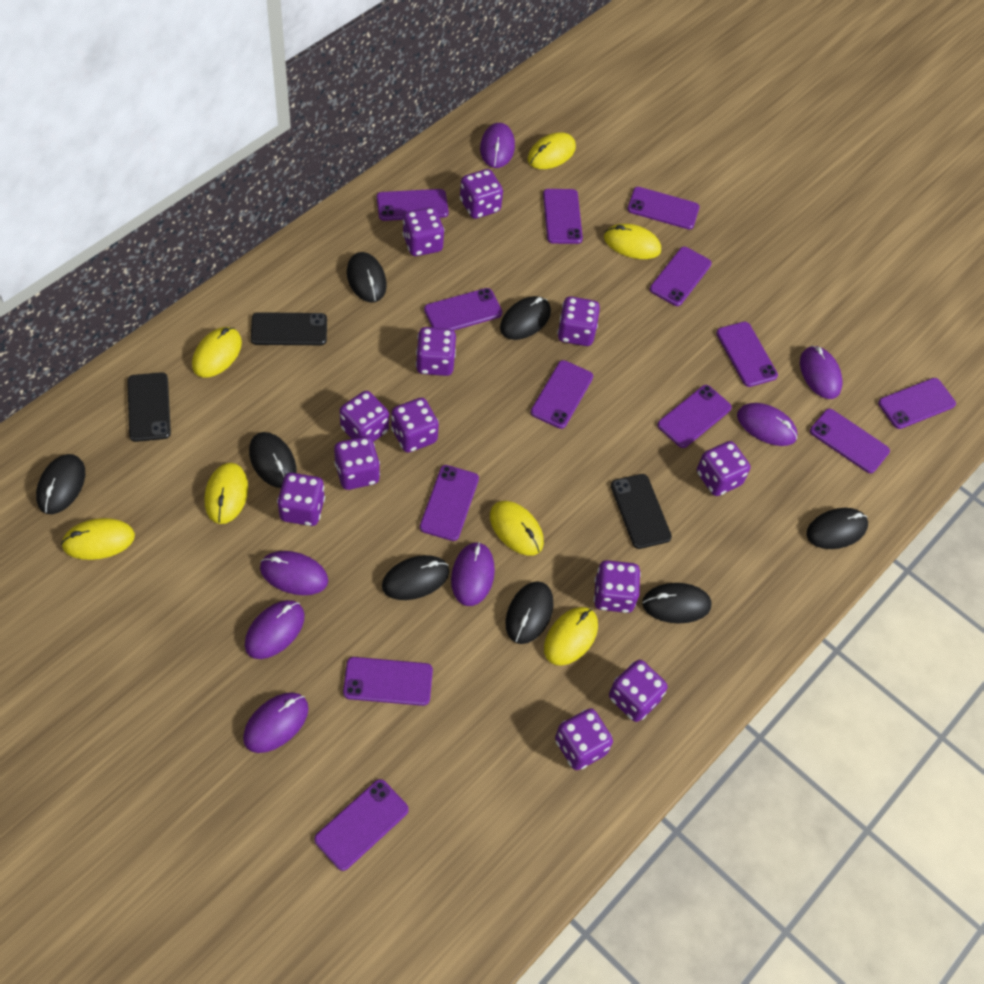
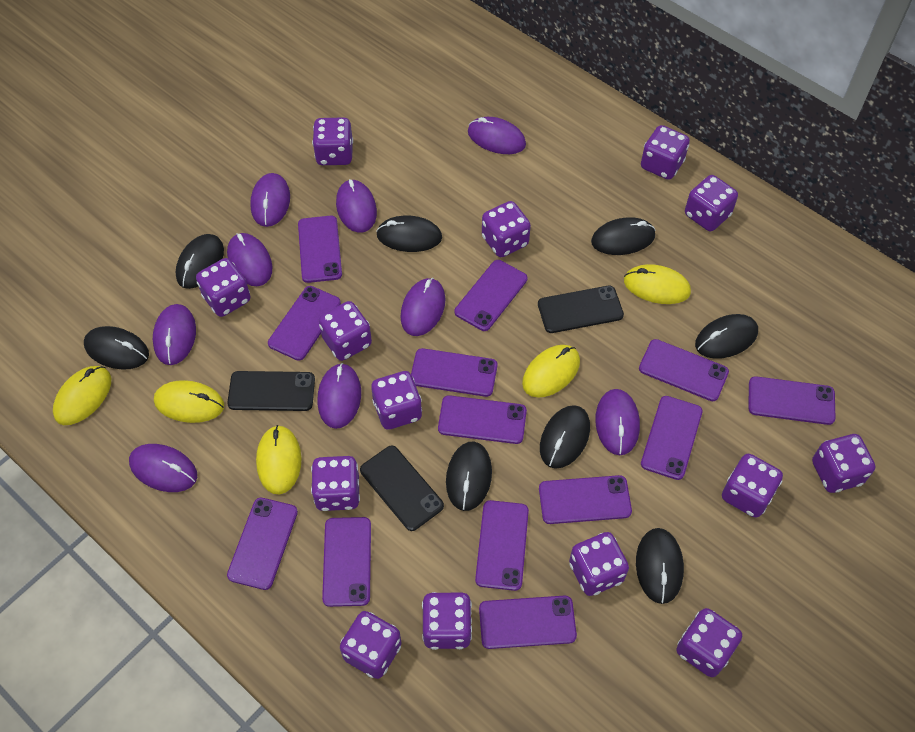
purple dice: [277,473,325,526] [334,436,380,490] [340,391,389,442] [391,398,439,453] [402,207,445,256] [416,327,456,376] [460,169,503,219] [555,708,613,770] [557,296,600,346] [594,560,641,613] [609,660,667,722] [697,441,750,496] = 12 -> [196,258,251,317] [311,456,360,511] [312,117,353,165] [319,301,372,361] [340,611,401,679] [371,371,422,430] [422,592,472,650] [482,201,531,257] [569,532,629,596] [641,125,690,180] [676,608,742,677] [685,175,738,231] [722,454,783,518] [812,434,875,493] = 14
purple mouse: [243,692,308,753] [245,600,305,659] [260,551,328,595] [451,542,495,606] [480,123,515,168] [737,403,798,446] [800,346,843,399] = 7 -> [129,444,197,492] [153,304,196,365] [227,233,273,286] [250,173,290,227] [317,363,361,429] [336,179,377,233] [400,278,445,336] [468,117,526,154] [595,389,640,455] = 9
yellow mouse: [61,518,135,560] [192,327,242,378] [204,463,248,524] [490,501,544,556] [528,132,576,169] [544,607,598,666] [604,224,661,259] = 7 -> [53,366,111,425] [154,380,224,423] [256,425,302,494] [522,345,580,398] [624,264,691,304] = 5

